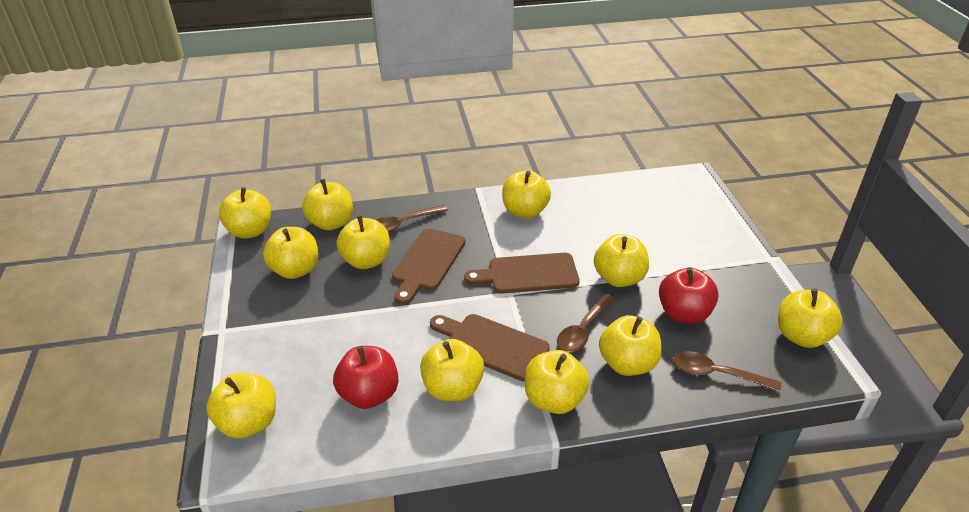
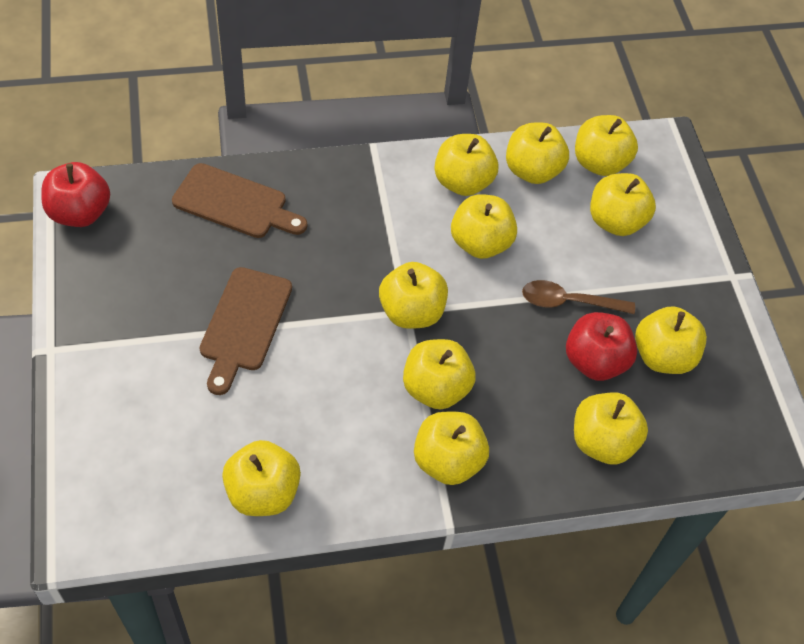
brown cutting board: [392,228,465,304] [430,314,550,382] [464,253,579,294] = 3 -> [172,163,307,238] [200,267,292,395] = 2
brown spoon: [376,205,448,233] [557,293,615,352] [673,351,781,392] = 3 -> [522,280,635,314] = 1

